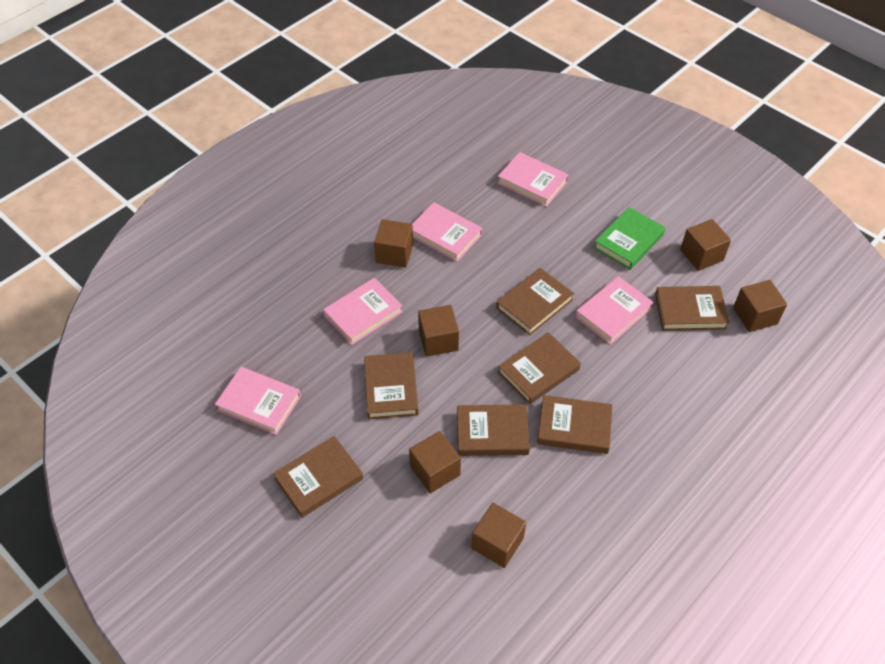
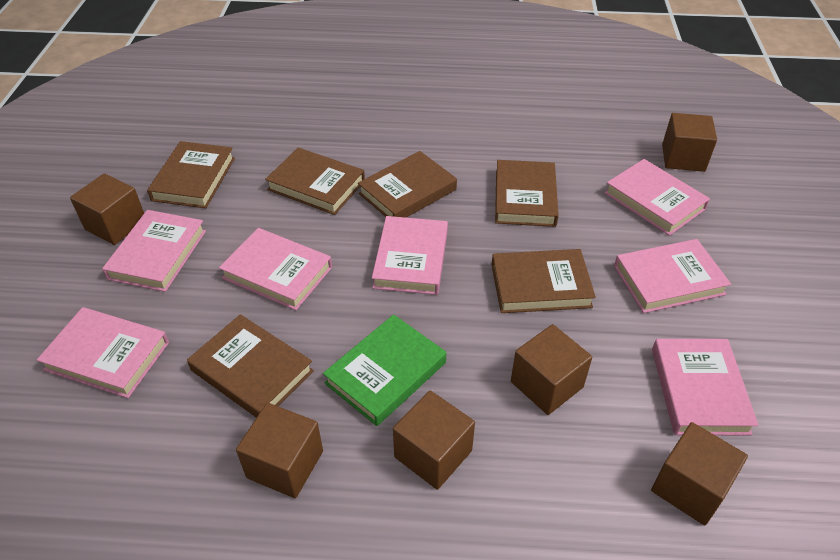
brown book: [273,436,363,518] [364,352,419,419] [457,404,530,456] [496,268,574,335] [498,332,581,405] [537,395,612,454] [655,286,729,331] = 7 -> [147,141,235,208] [187,314,314,418] [265,148,365,215] [358,151,457,218] [491,249,596,313] [495,160,559,227] = 6
pink book: [215,367,301,435] [323,278,403,345] [412,202,482,262] [497,152,569,207] [575,276,654,345] = 5 -> [37,307,169,398] [102,210,206,292] [219,228,332,310] [372,216,448,295] [604,159,710,236] [614,239,731,313] [652,339,758,435] = 7

